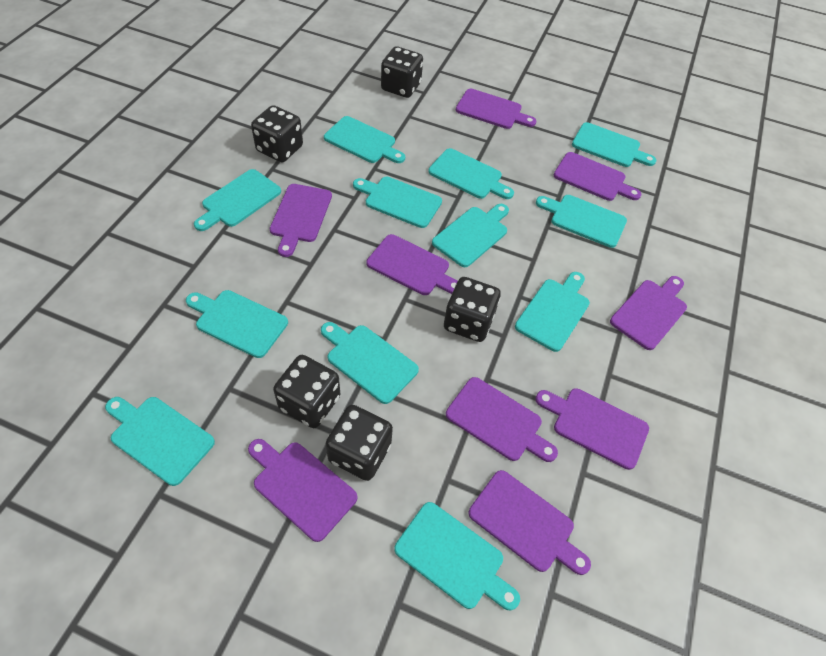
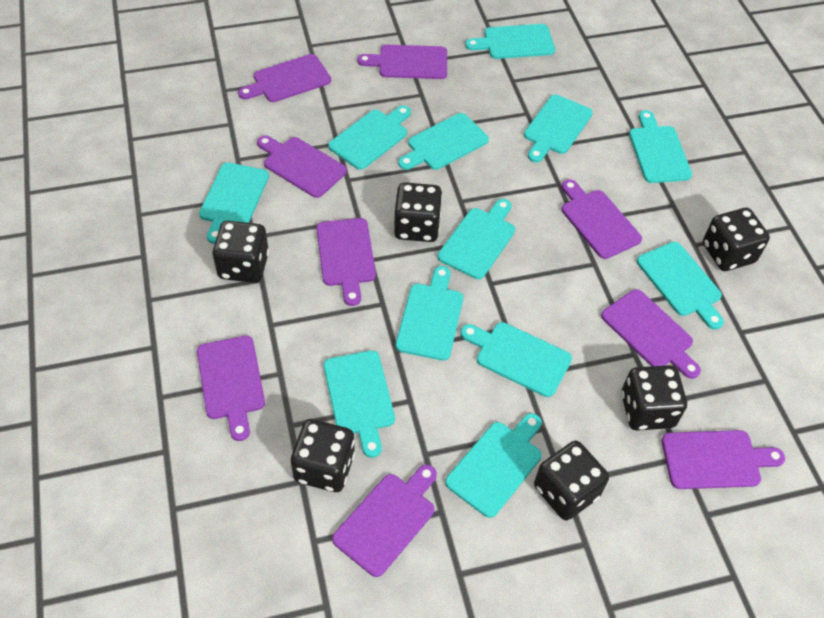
black dice: [251,105,303,162] [273,355,340,428] [326,405,393,481] [381,46,423,98] [444,277,501,342] = 5 -> [212,221,269,283] [291,419,355,492] [394,182,442,242] [534,441,609,521] [621,365,687,430] [703,208,770,271] = 6

